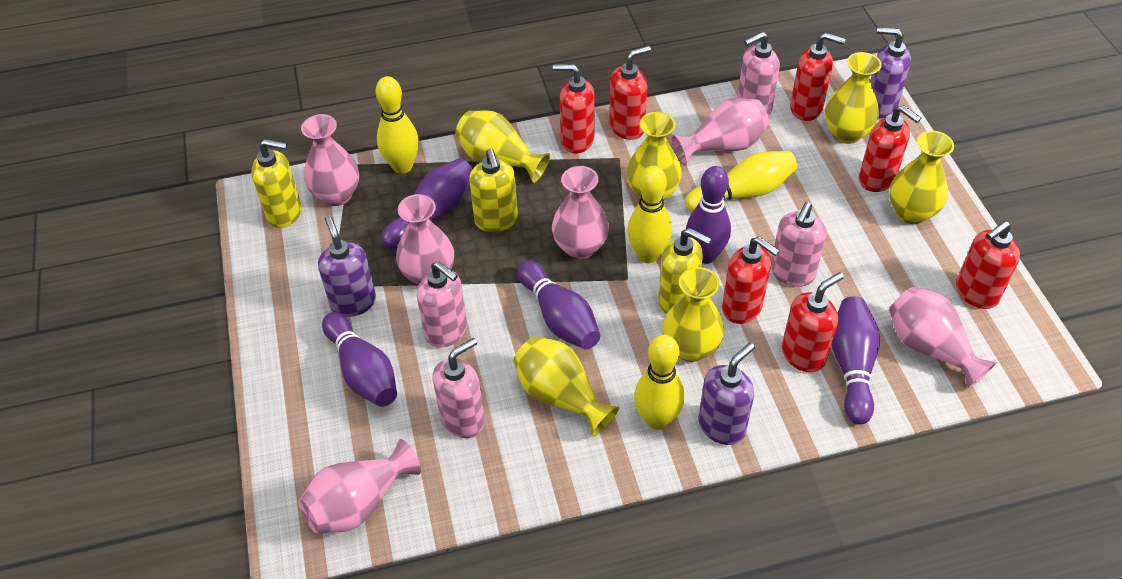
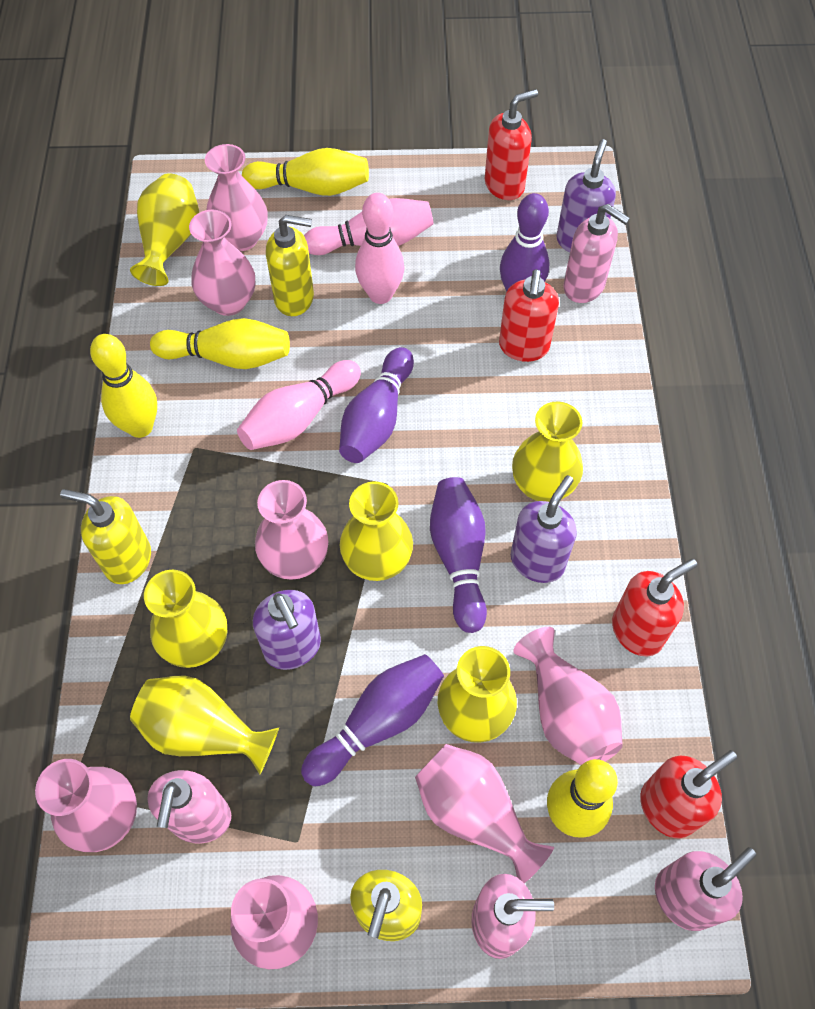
pink bowling pin: none = 0 -> [237,360,361,450] [304,198,434,255] [355,193,404,304] = 3
pink vase: [298,439,421,533] [301,114,359,206] [396,194,454,285] [552,166,609,259] [672,98,769,165] [889,286,997,389] = 6 -> [35,759,137,852] [189,210,255,316] [205,144,268,251] [230,875,318,969] [255,480,328,580] [415,744,554,883] [513,627,623,765] = 7
purple bowling pin: [322,312,397,407] [381,158,472,250] [517,260,600,349] [686,166,731,264] [832,296,880,424] = 5 -> [301,654,444,786] [339,347,414,463] [430,477,487,633] [500,193,550,291] = 4
red soap dispenser: [553,64,595,154] [609,46,651,140] [722,237,780,324] [782,272,844,372] [790,32,846,121] [859,105,921,192] [956,221,1020,309] = 7 -> [485,89,538,200] [499,269,559,362] [612,559,697,656] [640,750,737,839] = 4

